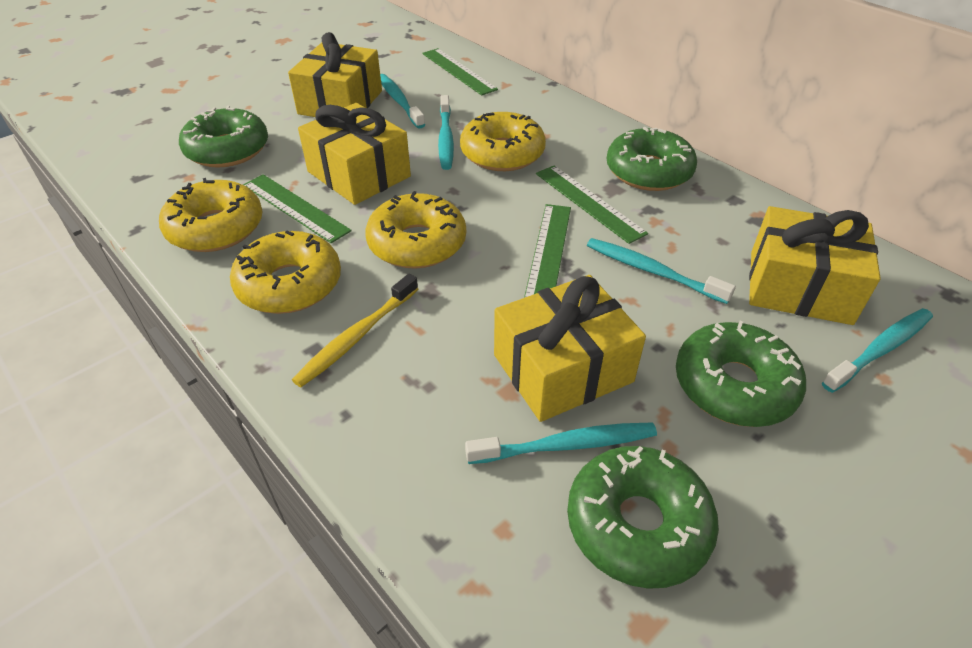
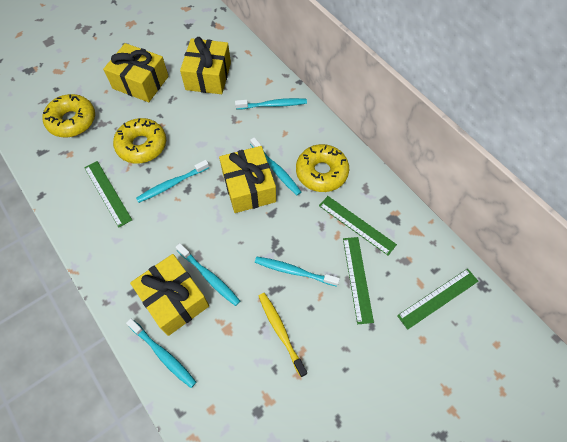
green donut: [179,106,268,167] [567,446,719,589] [606,127,697,191] [676,321,806,427] = 4 -> none = 0
turquoise toothbrush: [380,74,425,129] [438,95,454,170] [465,423,657,464] [587,238,736,304] [822,308,933,393] = 5 -> [126,318,196,388] [136,160,209,203] [176,243,240,306] [235,98,307,109] [250,138,301,195] [255,257,340,287] = 6
yellow donut: [159,178,263,252] [230,230,341,314] [365,191,466,269] [460,112,546,171] = 4 -> [43,94,95,137] [113,118,166,164] [296,144,349,192] = 3

